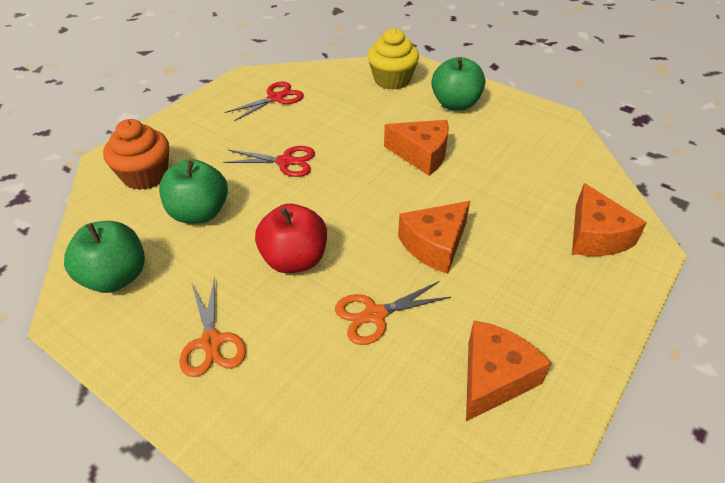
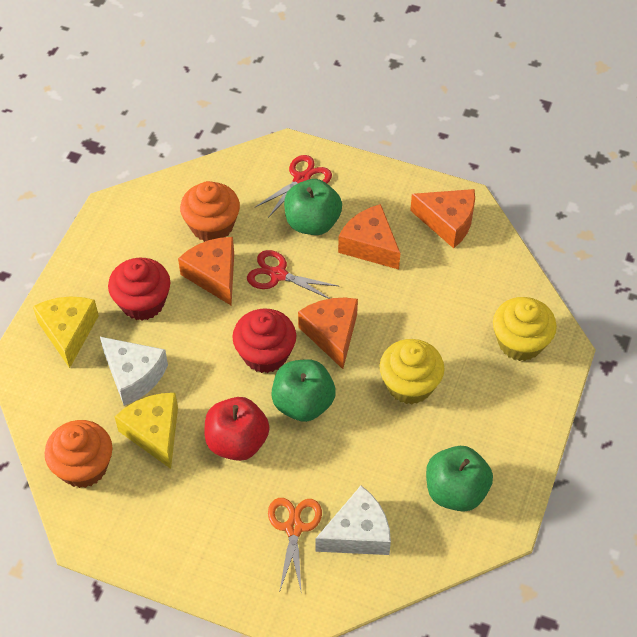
orange cupcake: [103,119,169,190] = 1 -> [44,420,112,488] [180,181,240,242] = 2
orange scissors: [179,277,246,377] [335,281,451,345] = 2 -> [268,498,322,593] = 1
red cupcake: none = 0 -> [108,258,171,320] [232,308,296,373] = 2
white cheese: none = 0 -> [100,337,168,406] [316,486,391,555] = 2
yellow cheese: none = 0 -> [33,297,99,368] [115,393,178,469] = 2
yellow cupcake: [367,28,419,90] = 1 -> [379,339,444,404] [493,297,557,361] = 2

